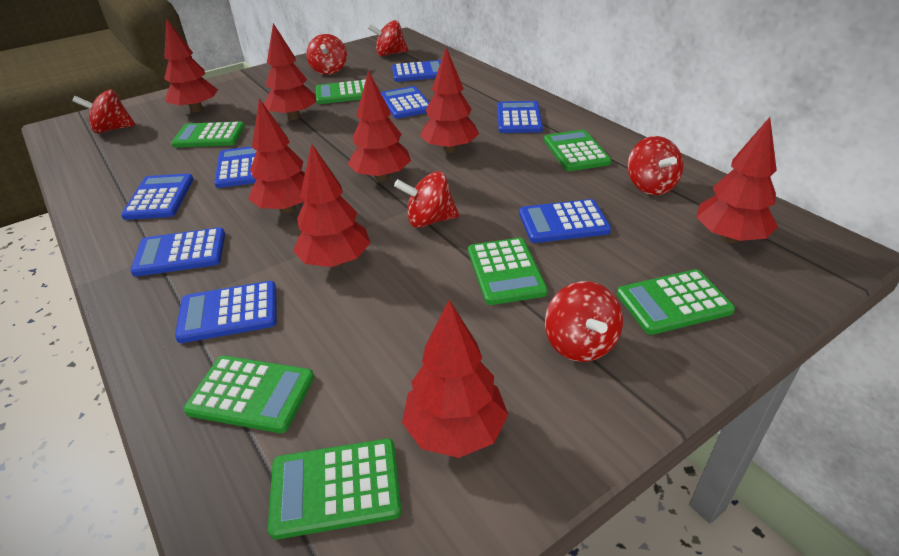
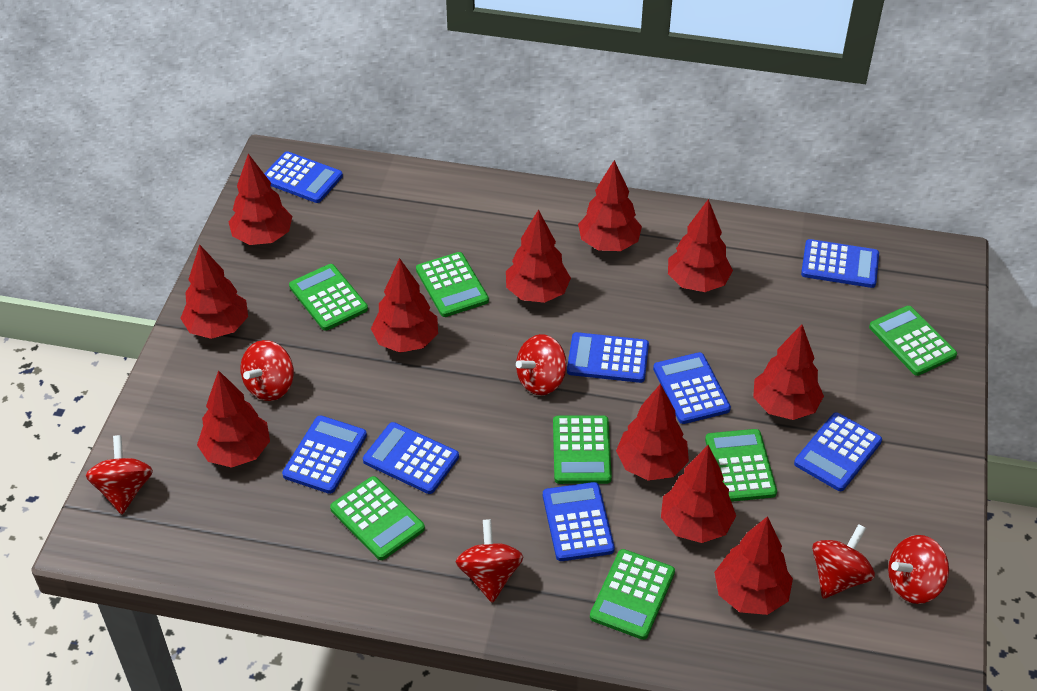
red tree: [164,18,218,112] [248,98,305,213] [264,23,316,120] [293,143,370,268] [348,71,411,181] [402,300,508,458] [420,48,479,153] [696,117,778,243] = 8 -> [180,244,248,339] [197,370,270,468] [229,154,292,245] [371,258,438,353] [506,209,571,303] [578,160,642,251] [616,384,689,481] [661,445,736,543] [668,199,733,292] [714,516,793,615] [753,324,824,420] = 11

